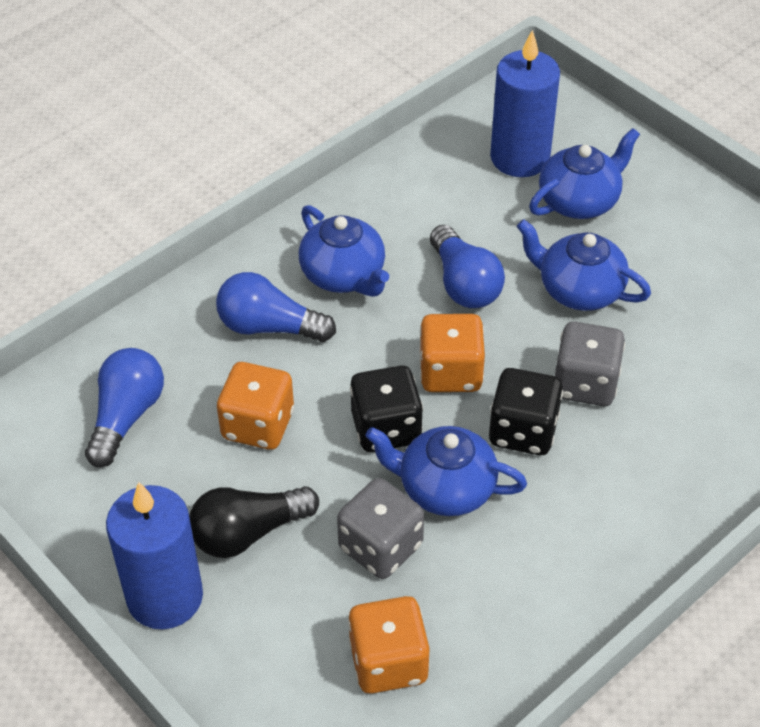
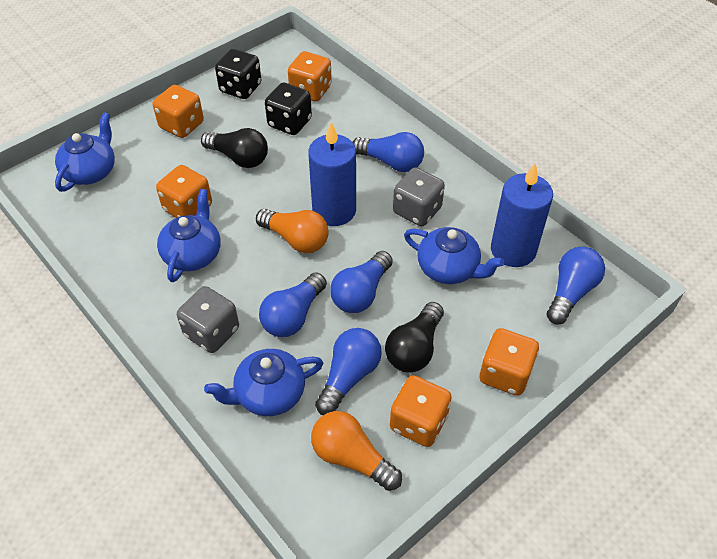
black light bulb: [189,486,319,558] = 1 -> [201,128,268,168] [385,302,444,373] = 2
blue light bulb: [85,348,164,467] [216,272,336,342] [430,225,505,308] = 3 -> [259,272,327,337] [315,328,382,415] [330,251,393,313] [353,132,424,172] [547,247,605,324] = 5
orange dice: [217,362,294,450] [348,596,430,694] [419,314,485,392] = 3 -> [153,85,204,138] [156,165,212,218] [288,51,332,102] [390,375,452,447] [480,328,539,396] = 5
orange light bulb: none = 0 -> [256,209,329,253] [311,411,402,491] = 2

